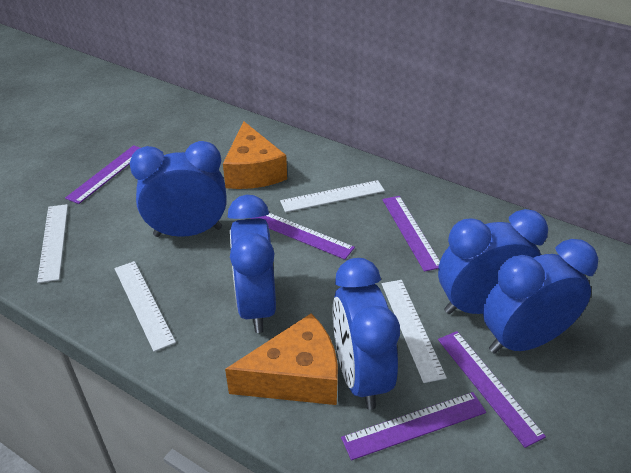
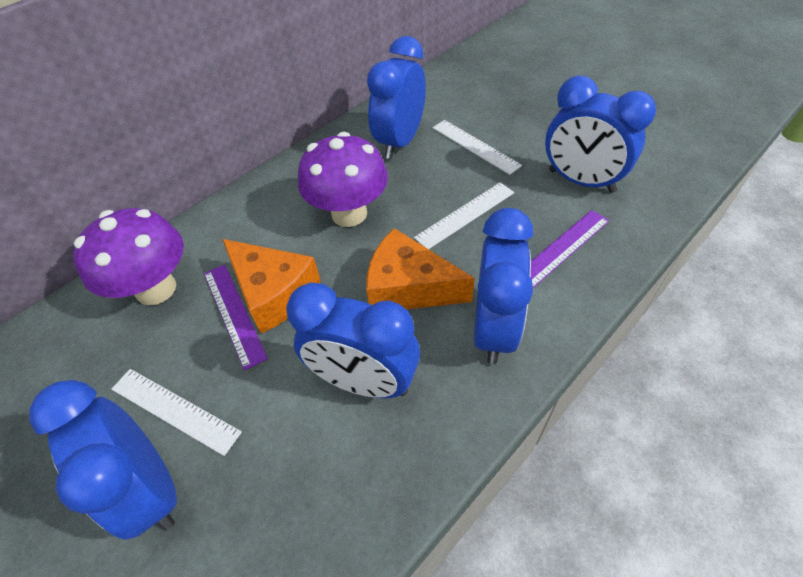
purple mushroom: none = 0 -> [73,208,184,306] [298,132,388,227] = 2
purple ruler: [65,145,140,204] [251,213,355,259] [341,392,486,460] [382,196,440,272] [438,331,546,448] = 5 -> [204,265,268,370] [531,210,610,288] = 2
white ruler: [37,204,68,283] [115,261,176,352] [280,180,385,212] [382,280,447,383] = 4 -> [111,369,242,456] [414,183,514,249] [432,120,522,175] = 3

